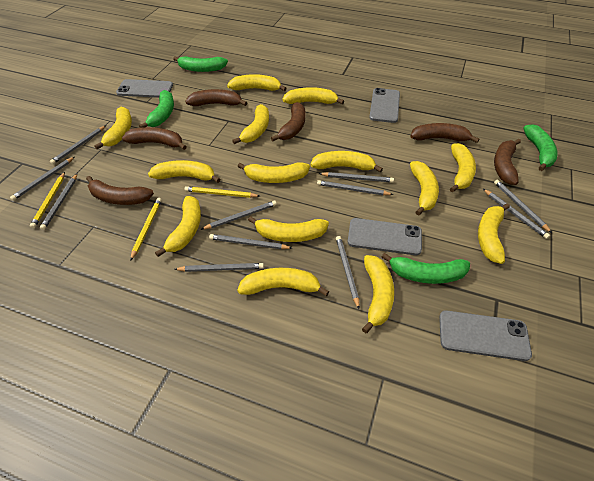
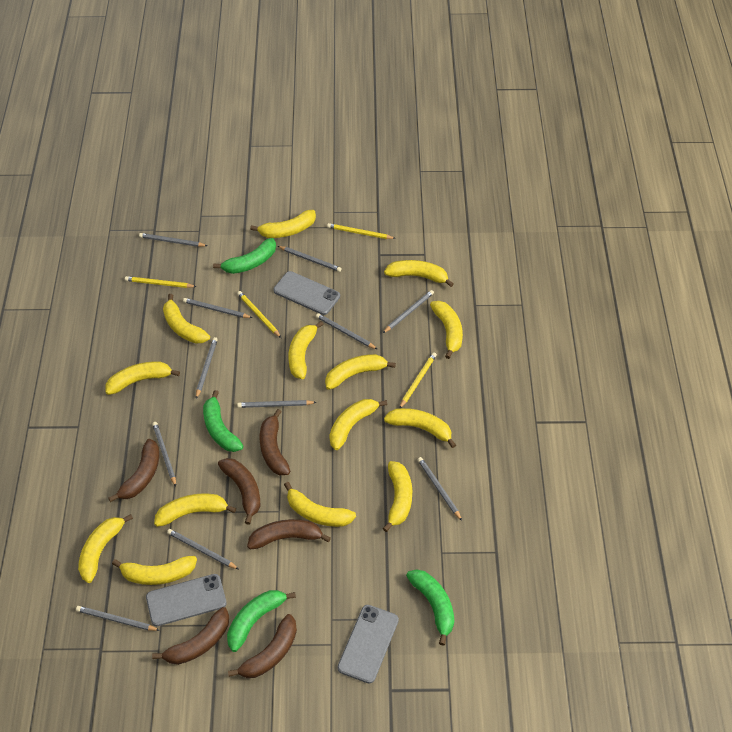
grey phone: [116,79,173,98] [348,218,422,255] [369,88,400,123] [439,310,532,361] = 4 -> [146,574,227,626] [273,271,340,315] [337,605,399,684] = 3
yellow pencil: [30,172,65,228] [130,198,162,261] [185,186,260,198] = 3 -> [125,276,197,288] [237,291,281,338] [327,223,396,239] [400,353,437,408] = 4

